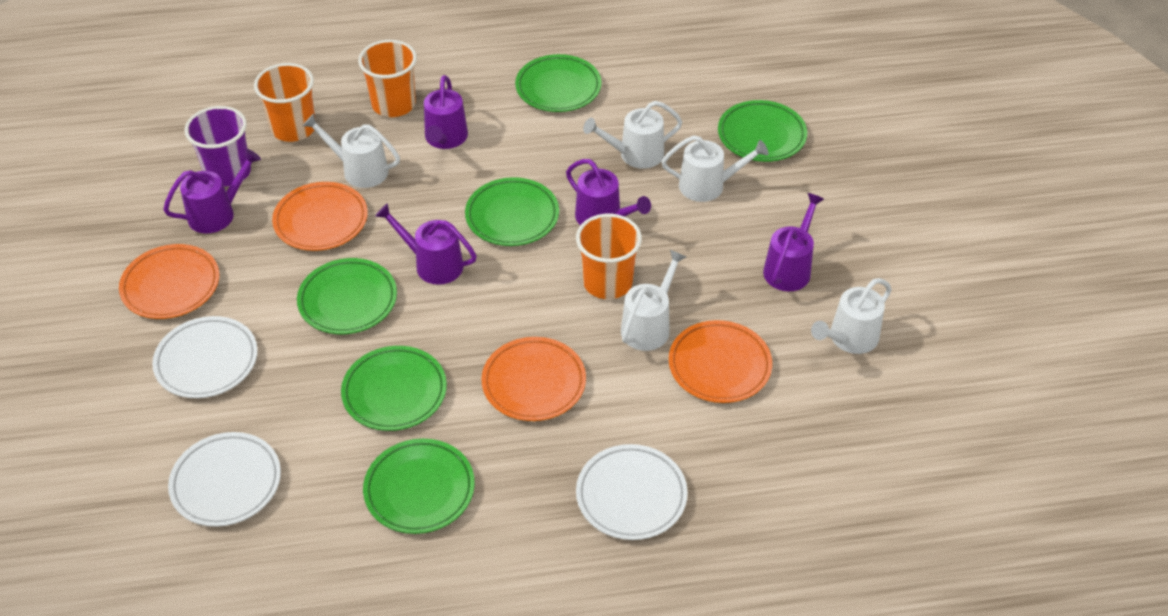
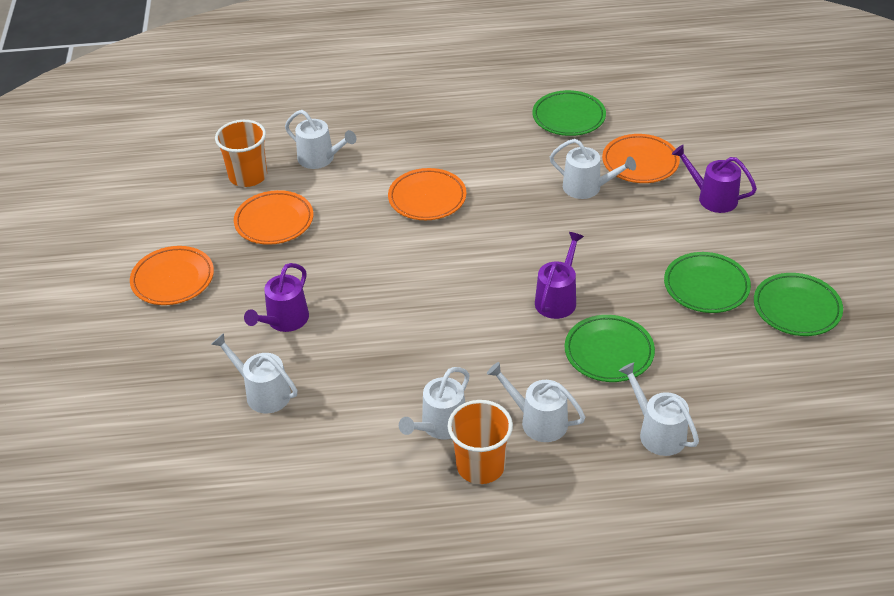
green plate: [297,258,397,334] [341,346,447,431] [363,439,475,534] [465,177,559,246] [515,54,602,112] [718,100,807,162] = 6 -> [533,90,606,136] [565,315,655,382] [664,252,751,313] [754,273,843,336] = 4
orange cup: [254,63,316,142] [358,40,417,117] [576,214,642,299] = 3 -> [215,120,267,187] [447,400,513,484] = 2
purple cup: [185,106,251,187] = 1 -> none = 0
purple watering can: [163,149,261,233] [375,203,477,285] [424,75,468,149] [566,159,651,225] [763,193,824,291] = 5 -> [244,263,309,332] [535,232,584,319] [672,145,757,213] = 3
white plate: [152,316,258,398] [168,432,281,527] [576,444,688,540] = 3 -> none = 0
white watering can: [303,113,400,188] [583,101,682,169] [621,250,686,351] [661,135,768,202] [811,278,892,354] = 5 -> [211,333,297,413] [285,110,356,169] [399,367,470,440] [487,362,586,442] [550,139,636,199] [619,362,699,456] = 6

